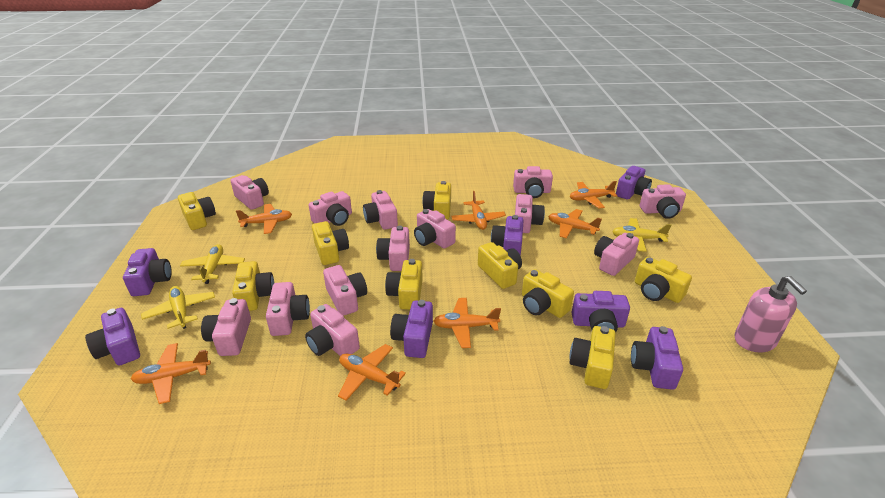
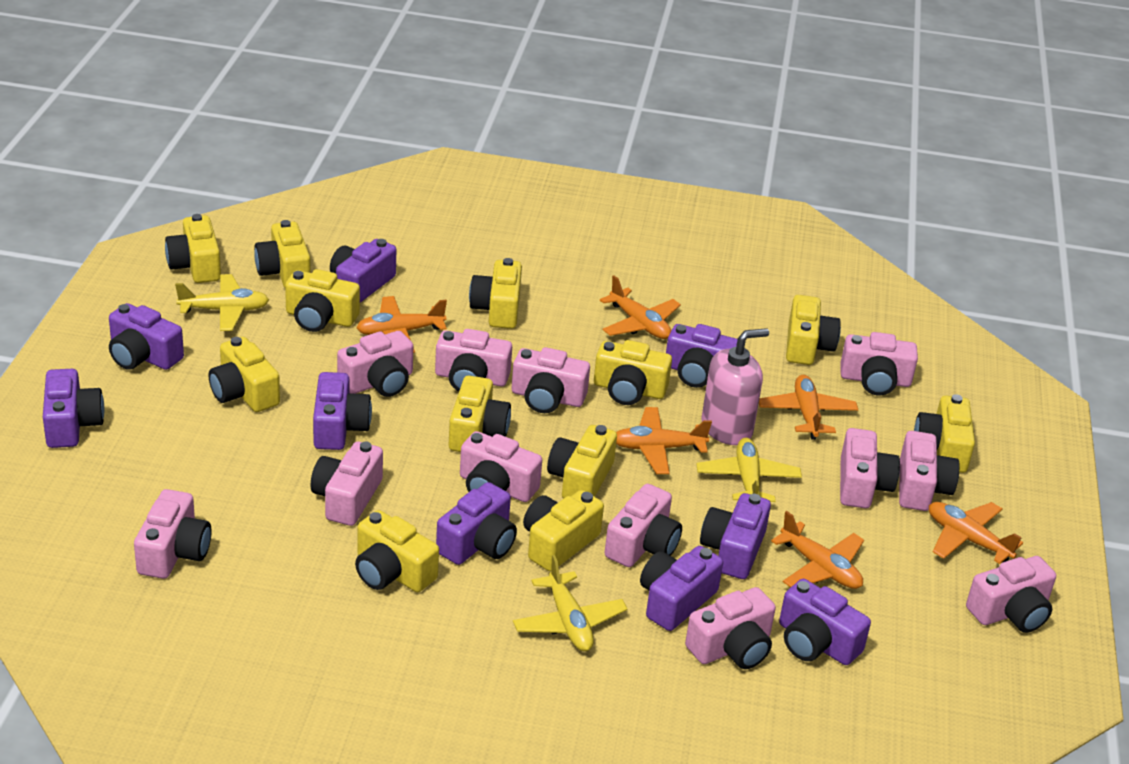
orange plane: [131,343,211,404] [236,204,292,234] [338,344,406,401] [433,298,501,348] [451,191,506,230] [548,209,602,239] [570,181,617,208] = 7 -> [356,296,447,353] [600,275,681,339] [616,407,712,474] [759,375,858,440] [771,511,864,589] [929,502,1023,564] = 6
pink camera: [201,298,251,356] [231,175,269,210] [266,282,310,336] [305,304,360,356] [309,191,352,226] [323,265,367,316] [363,190,398,230] [376,226,410,271] [414,209,456,249] [513,166,553,198] [515,194,545,233] [594,233,639,276] [640,184,686,219] = 13 -> [134,489,212,579] [311,442,383,526] [337,331,413,397] [435,329,512,391] [460,431,542,502] [512,347,590,413] [604,484,682,567] [685,587,776,669] [840,332,918,395] [840,428,900,508] [899,431,960,511] [966,556,1056,633] = 12
purple camera: [85,308,140,366] [123,248,172,296] [390,300,433,358] [491,215,524,256] [572,291,630,332] [616,166,652,200] [631,326,683,390] = 7 -> [43,369,104,448] [109,303,184,370] [313,372,372,450] [330,239,396,303] [436,482,517,565] [640,546,723,631] [666,324,737,388] [700,493,771,579] [779,579,871,665] = 9
yellow camera: [178,192,216,230] [232,261,274,311] [312,221,349,265] [385,259,423,310] [422,181,451,219] [478,242,522,289] [522,269,574,318] [569,326,616,389] [635,257,692,303] = 9 -> [165,214,221,283] [209,337,280,412] [254,220,311,287] [285,269,360,332] [355,510,439,592] [449,376,511,452] [469,258,522,329] [523,490,604,571] [547,425,617,499] [594,340,672,405] [786,295,841,365] [914,394,975,473] = 12

